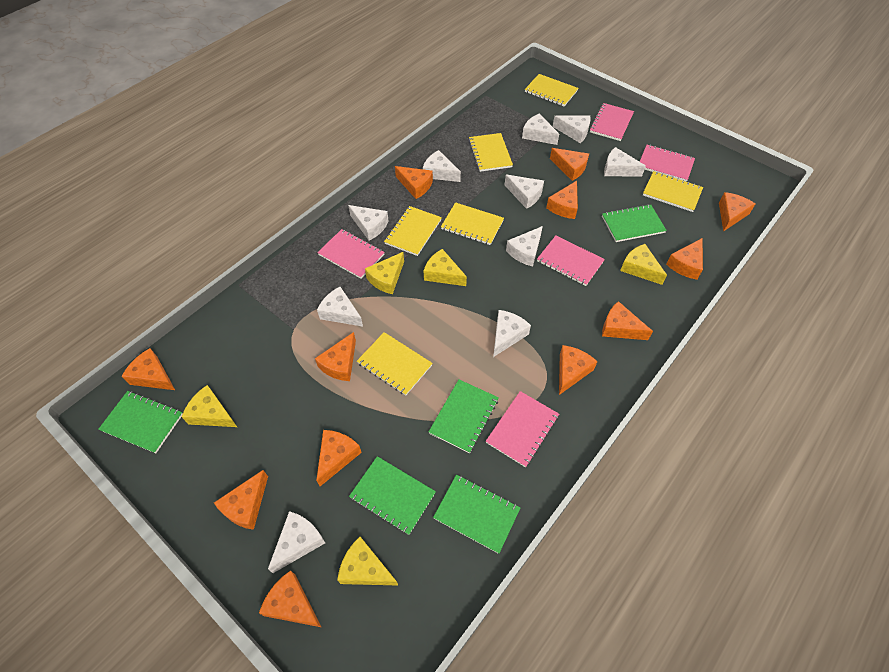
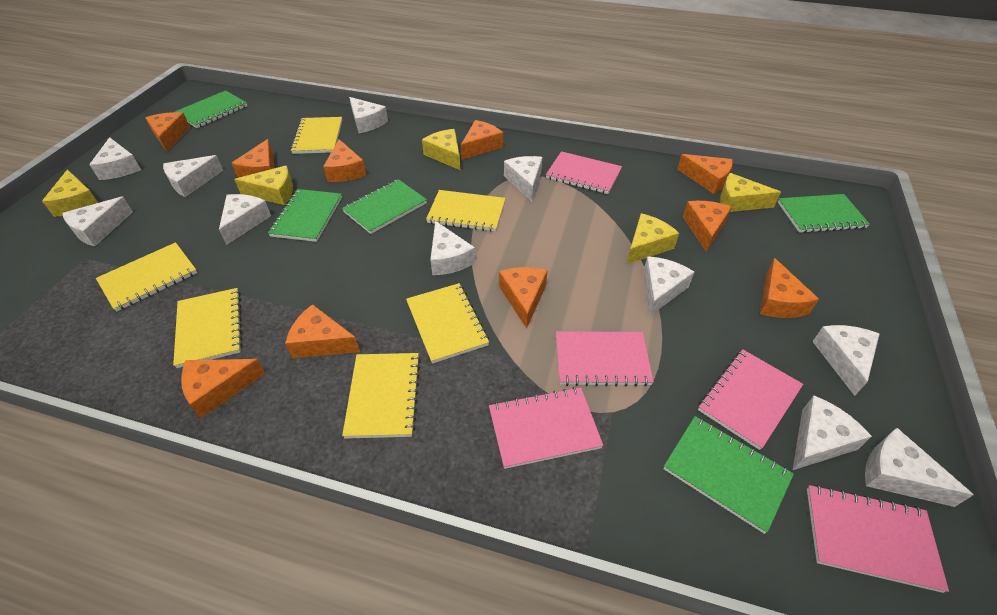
orange cheese: [122,348,175,390] [214,470,268,530] [259,570,321,627] [315,332,356,381] [316,430,362,486] [395,166,433,199] [546,181,578,219] [550,148,589,181] [559,345,598,395] [602,301,653,340] [666,238,703,280] [719,192,755,231] = 12 -> [145,112,190,152] [181,359,265,418] [232,139,274,178] [285,304,360,358] [323,139,366,182] [461,120,503,160] [499,267,548,329] [677,154,733,194] [683,201,732,252] [760,258,819,318] = 10
white cheese: [268,511,325,573] [317,287,363,327] [348,205,389,241] [423,150,461,182] [493,310,531,357] [505,175,544,209] [506,226,543,267] [522,113,559,145] [553,115,591,143] [604,147,646,177] = 10 -> [62,197,133,246] [89,137,141,180] [163,155,223,197] [219,194,271,245] [349,97,388,133] [430,221,475,275] [504,156,542,201] [643,256,694,316] [793,396,872,470] [812,325,879,396] [865,428,974,507] = 11

